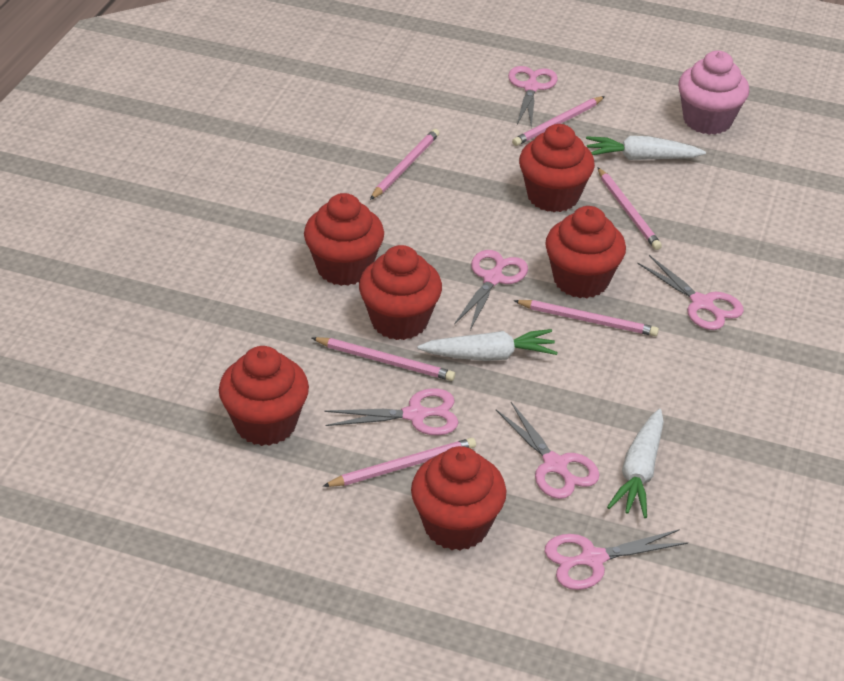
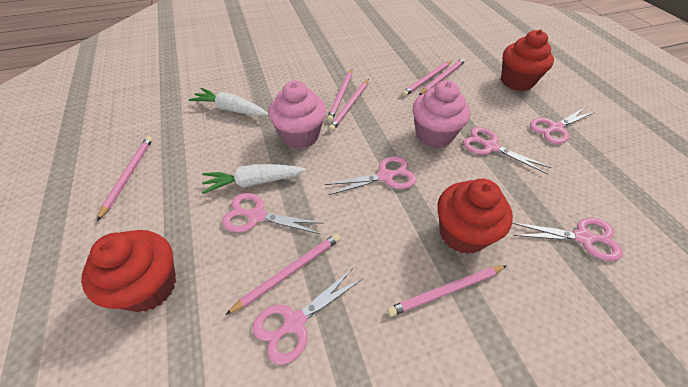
pink cupcake: [678,51,749,135] = 1 -> [268,81,326,149] [413,80,470,148] = 2
pink pencil: [312,337,455,381] [323,438,476,487] [370,129,439,200] [512,96,605,146] [513,300,659,336] [597,167,662,250] = 6 -> [97,136,153,221] [225,233,340,315] [327,69,352,122] [328,79,369,131] [387,265,507,317] [402,61,452,97] [419,58,465,95] = 7
red cupcake: [219,346,309,446] [304,193,384,286] [359,245,442,340] [411,446,507,551] [519,124,595,212] [545,206,626,298] = 6 -> [81,230,176,312] [438,179,513,254] [501,30,554,91] = 3
white carrot: [417,329,558,361] [586,136,706,160] [607,409,664,518] = 3 -> [189,88,268,116] [202,164,306,194] = 2

